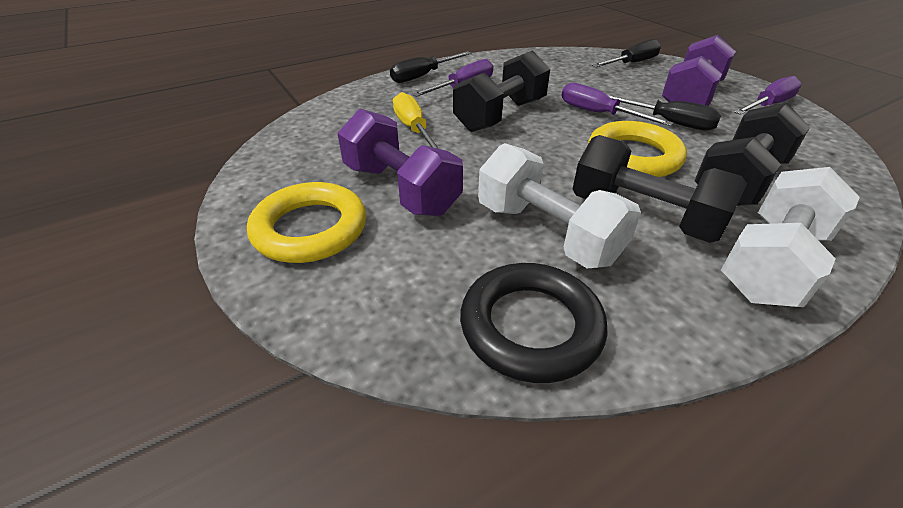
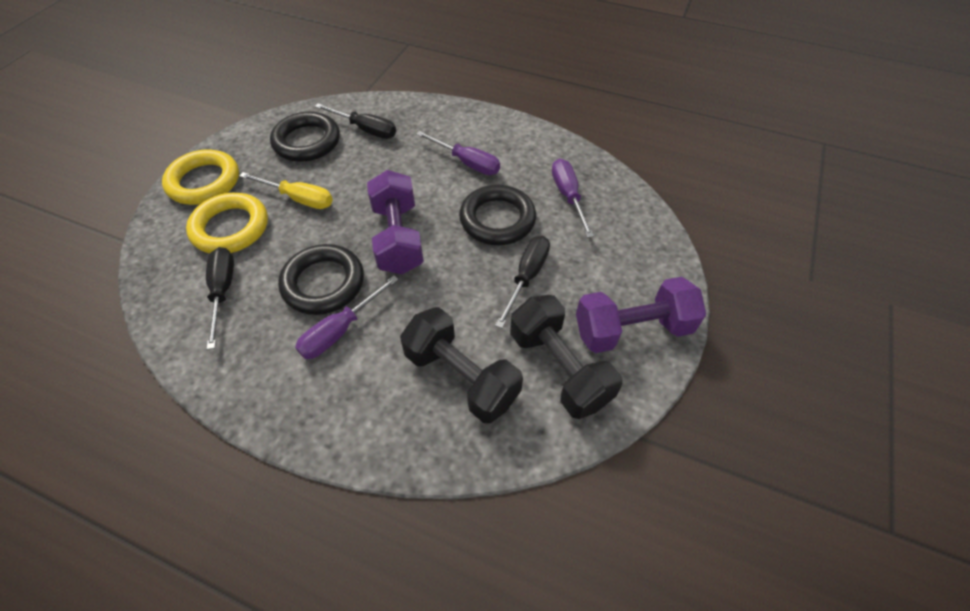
black dumbbell: [453,50,550,132] [573,135,747,243] [694,103,810,206] = 3 -> [400,307,523,423] [510,295,622,419] = 2
black ring: [460,263,608,383] = 1 -> [270,112,340,162] [278,244,364,315] [459,185,536,245] = 3
white dumbbell: [478,143,641,268] [721,167,860,307] = 2 -> none = 0

